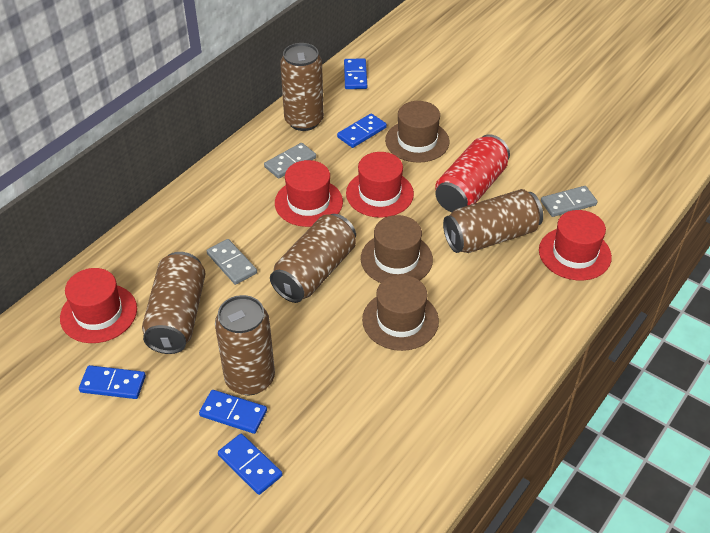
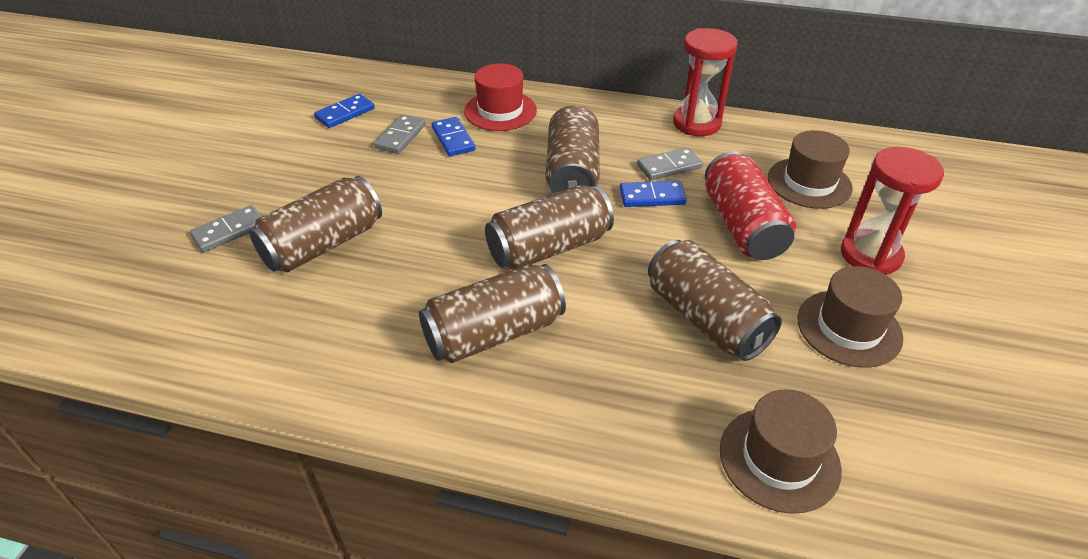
blue domino: [79,365,146,399] [199,390,267,434] [218,434,283,495] [337,113,387,148] [344,58,367,89] = 5 -> [314,94,375,128] [432,117,476,156] [620,181,687,207] = 3
red hat: [60,268,137,343] [275,160,343,227] [346,152,414,218] [539,210,612,280] = 4 -> [464,63,537,131] = 1
red hourglass: none = 0 -> [673,28,738,136] [841,147,944,275] = 2

